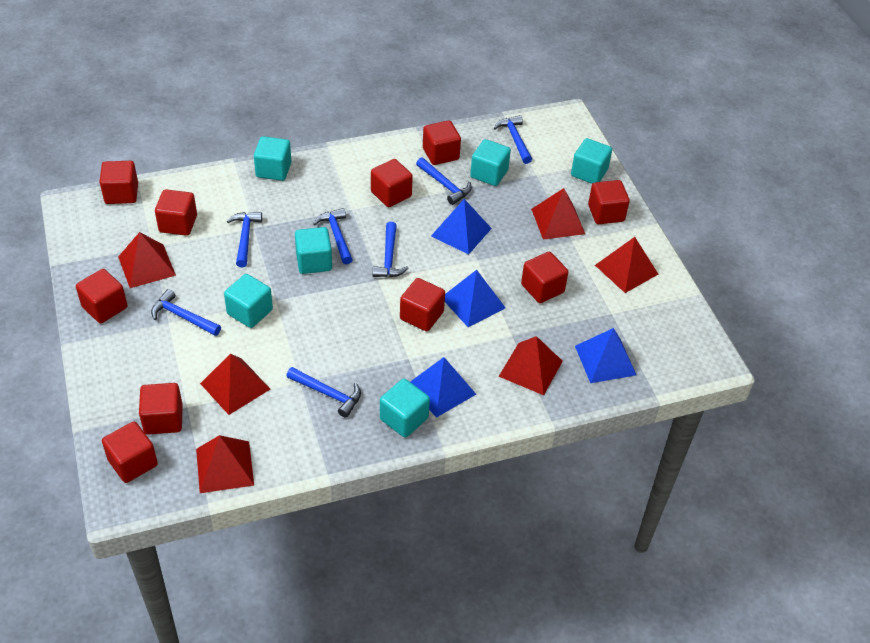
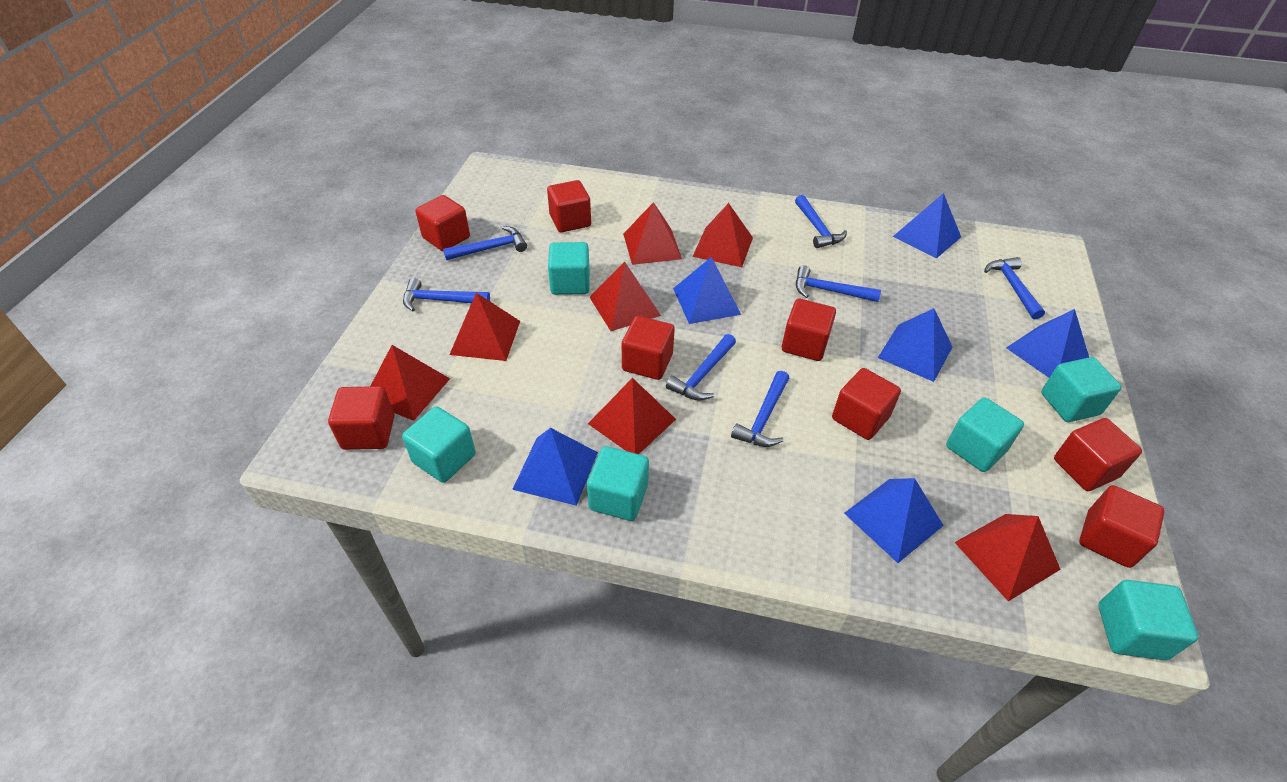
blue pyramid: [410,357,476,418] [431,199,492,255] [445,270,506,327] [575,328,636,383] = 4 -> [512,428,598,506] [673,257,741,324] [844,478,944,563] [878,308,952,382] [893,193,961,259] [1006,309,1089,378] = 6
red cube: [76,269,127,323] [99,161,138,204] [102,422,158,483] [139,383,183,435] [155,189,197,236] [371,159,413,207] [400,278,445,331] [423,120,461,165] [521,252,568,303] [588,180,630,224] = 10 -> [328,386,394,450] [415,195,470,251] [547,180,591,232] [622,316,675,380] [782,299,836,361] [832,368,901,440] [1054,418,1142,491] [1079,485,1165,568] = 8
red pyramid: [118,232,176,288] [196,435,254,493] [200,353,270,415] [498,336,563,395] [531,188,585,239] [595,237,658,293] = 6 -> [371,345,450,421] [449,293,520,361] [588,378,676,454] [589,262,661,331] [623,202,682,265] [692,203,753,267] [954,514,1061,601] = 7

